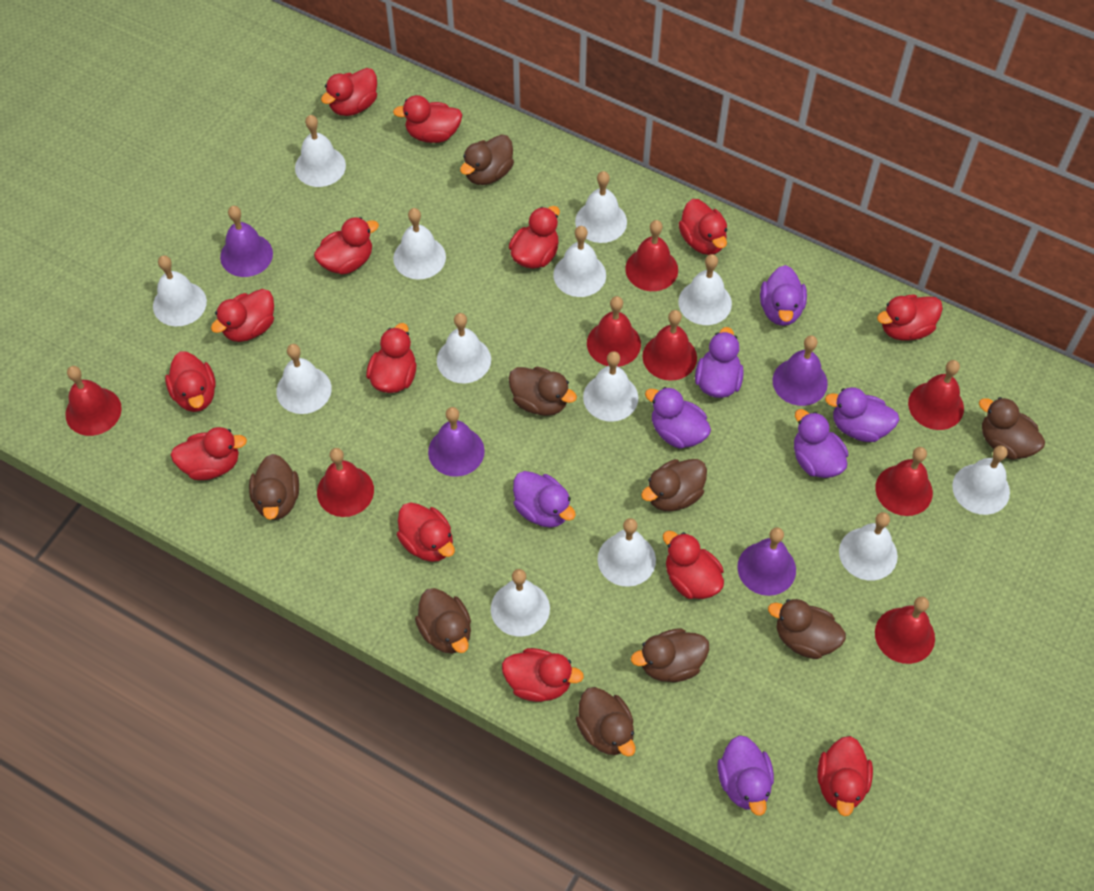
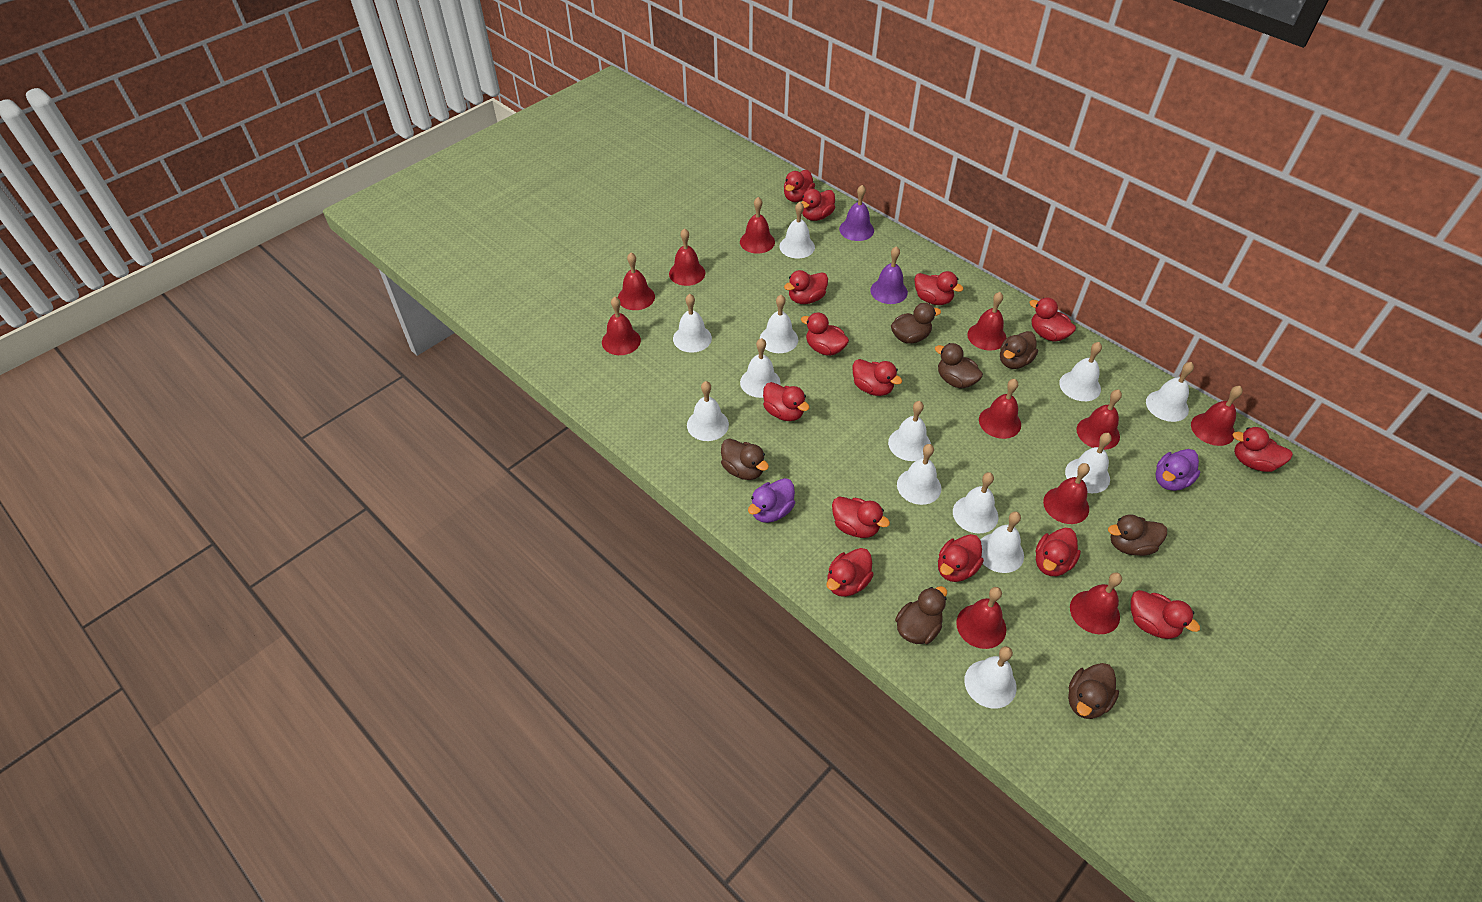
brown duck: [249,454,299,520] [415,588,471,654] [460,134,514,185] [508,367,577,416] [576,687,636,757] [631,628,709,682] [641,459,707,511] [768,599,846,659] [979,397,1045,460] = 9 -> [721,439,769,480] [891,303,941,344] [895,586,947,644] [935,343,983,389] [1000,331,1038,369] [1068,663,1119,719] [1108,514,1167,556] = 7
purple bell: [220,206,273,277] [428,407,485,477] [737,527,796,596] [772,335,828,406] = 4 -> [839,185,874,241] [870,246,908,304] = 2
purple duck: [513,471,576,528] [645,387,711,449] [695,327,744,398] [717,735,774,816] [760,265,807,326] [794,409,848,478] [825,387,899,442] = 7 -> [748,478,795,523] [1155,449,1200,491] = 2
red bell: [65,366,122,436] [317,448,374,517] [587,296,641,367] [625,220,678,291] [643,310,697,381] [875,447,933,516] [875,597,935,664] [908,360,964,430] = 8 -> [602,297,641,355] [618,253,655,310] [669,228,705,286] [740,197,775,253] [956,587,1006,649] [967,292,1007,351] [979,379,1021,439] [1043,463,1090,524] [1070,572,1122,634] [1076,390,1122,450] [1191,386,1243,446] = 11

